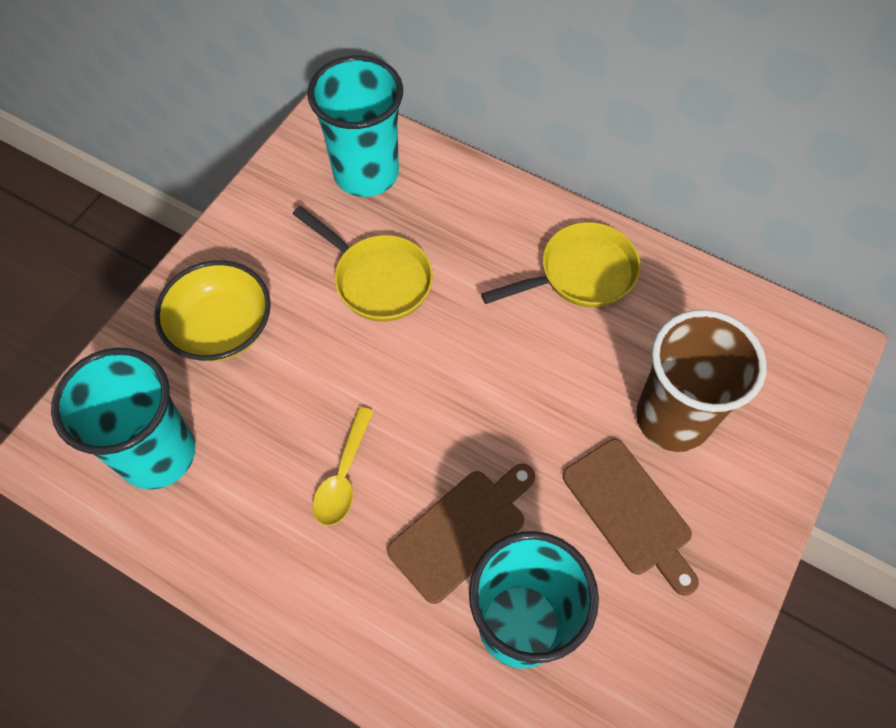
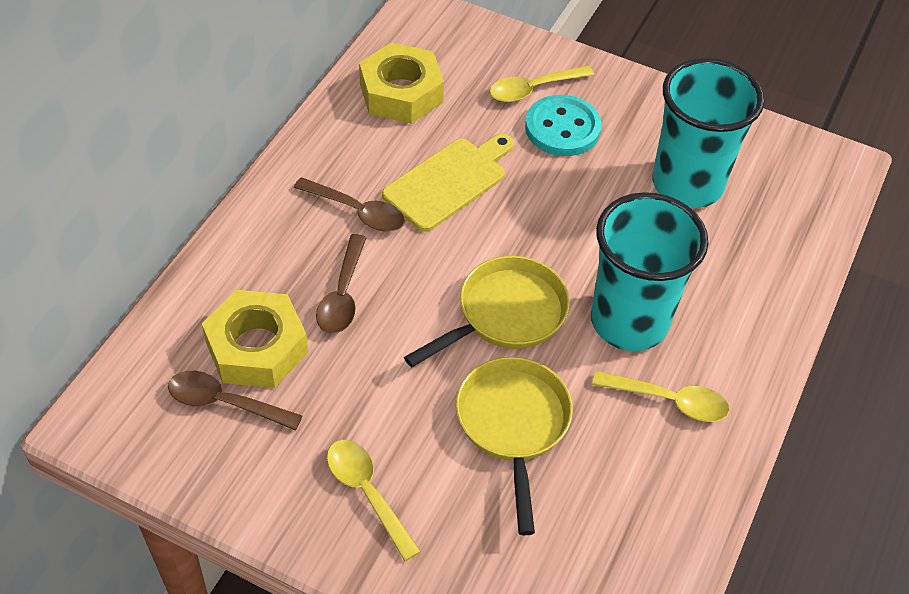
brown cup: [636,310,767,452] = 1 -> none = 0
brown cutting board: [387,464,535,604] [563,439,699,596] = 2 -> none = 0
brown spoon: none = 0 -> [168,371,302,431] [294,177,405,232] [316,234,367,334] = 3
turquoise button: none = 0 -> [525,95,602,156] = 1
turquoise cup: [51,348,195,490] [307,56,403,197] [469,531,599,669] = 3 -> [591,192,709,351] [653,58,764,208] = 2
yellow bowl: [154,260,271,361] = 1 -> none = 0
yellow cutting board: none = 0 -> [382,134,514,232] = 1
yellow nut: none = 0 -> [202,290,308,388] [359,42,444,124] = 2
yellow spoon: [313,407,374,526] = 1 -> [327,440,421,561] [490,65,594,102] [592,371,729,422] = 3

